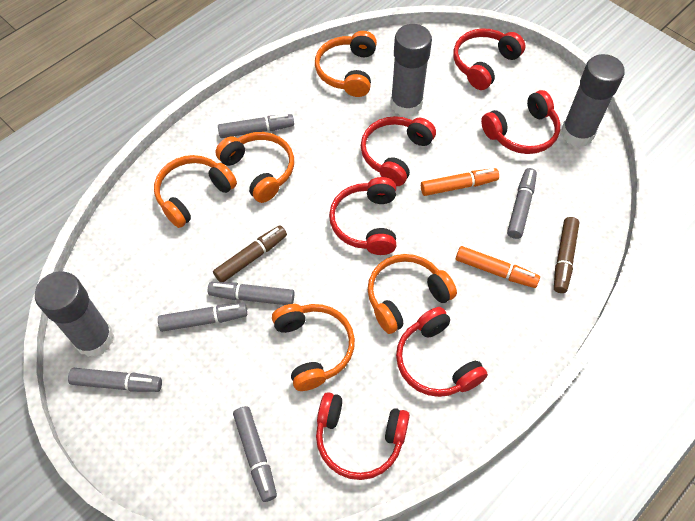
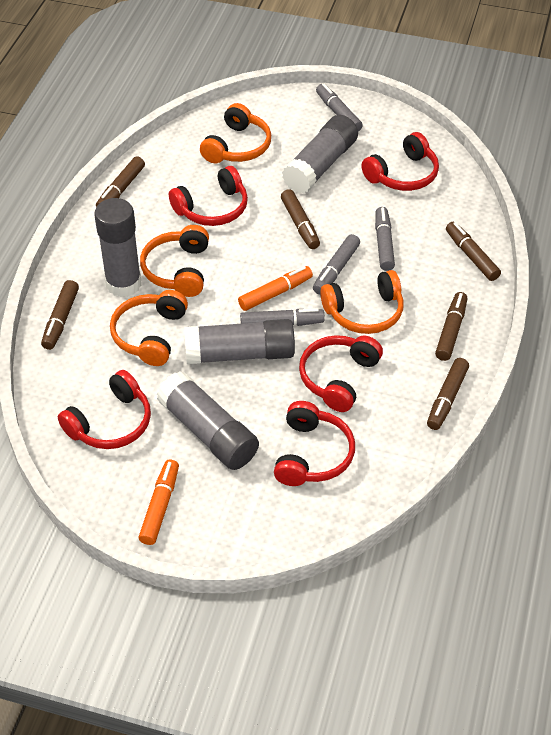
brown marker: [213,225,287,282] [554,217,580,293] = 2 -> [41,280,79,350] [96,156,145,207] [281,189,320,249] [427,358,469,430] [435,292,467,361] [446,222,501,281] = 6
grey glue stick: [35,271,114,357] [390,24,432,117] [561,54,625,147] = 3 -> [94,198,142,297] [157,371,259,470] [184,319,295,364] [282,115,358,194] = 4
grey marker: [68,368,162,392] [158,303,247,332] [208,282,294,305] [218,114,294,138] [233,406,277,502] [507,168,537,239] = 6 -> [240,308,325,326] [313,234,360,294] [316,83,363,132] [375,207,395,271] = 4
orange headphones: [154,155,237,228] [215,132,294,203] [272,304,355,391] [315,31,377,97] [368,254,457,334] = 5 -> [110,290,188,366] [140,225,209,297] [200,103,271,163] [320,270,404,334] = 4
red headphones: [316,392,410,480] [329,177,396,255] [361,116,436,186] [396,307,488,397] [453,28,525,90] [481,90,560,154] = 6 -> [58,370,151,449] [169,166,248,226] [274,401,355,486] [299,335,383,412] [361,132,439,191] = 5

